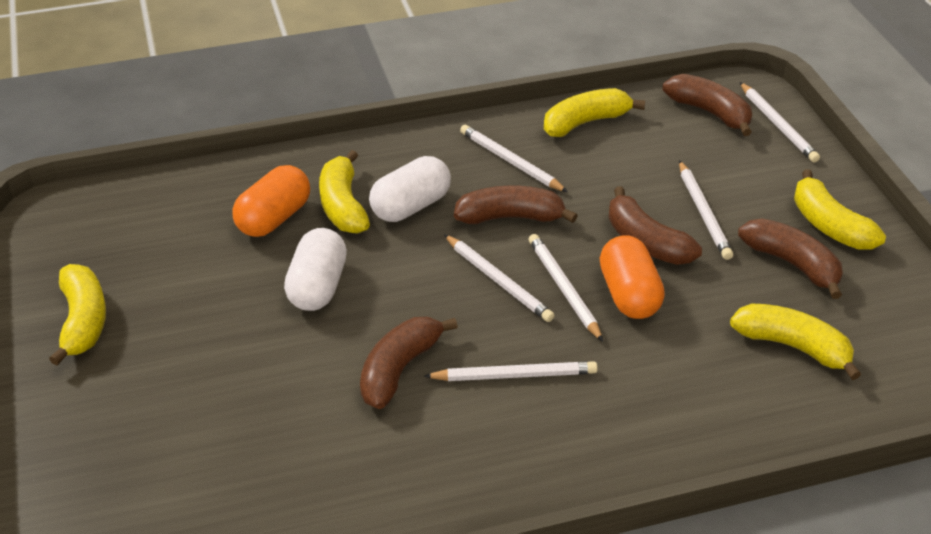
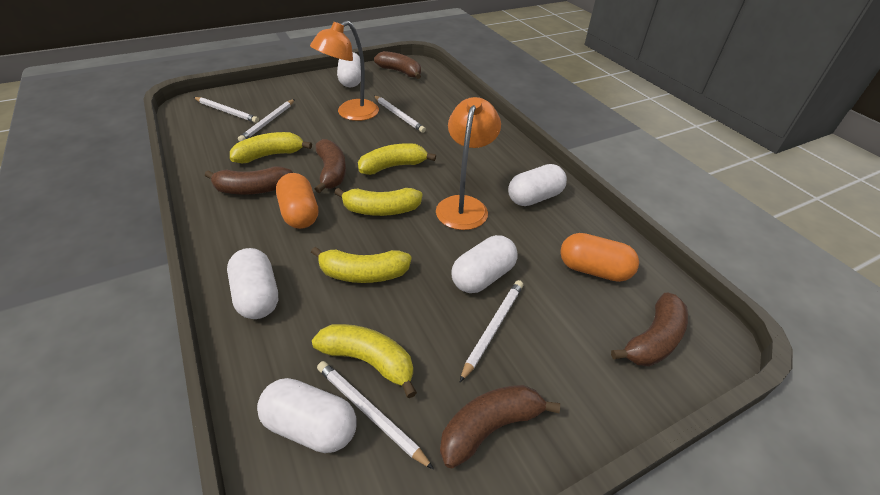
orange lamp: none = 0 -> [310,21,379,121] [436,97,501,230] = 2
white capsule: [284,228,347,311] [369,156,451,222] = 2 -> [227,248,278,319] [257,378,357,453] [337,52,361,88] [452,235,518,293] [508,164,567,206] = 5
white pencil: [424,361,598,381] [444,234,555,322] [460,125,568,192] [529,234,603,342] [679,160,733,260] [740,82,820,162] = 6 -> [193,97,259,123] [238,99,295,142] [317,361,434,470] [374,96,426,133] [460,280,523,382] = 5

